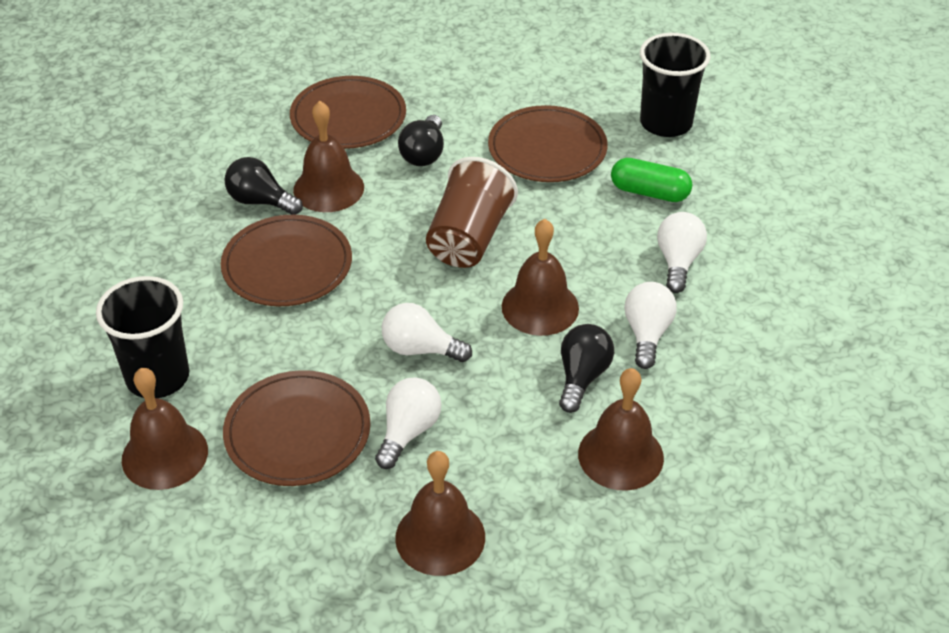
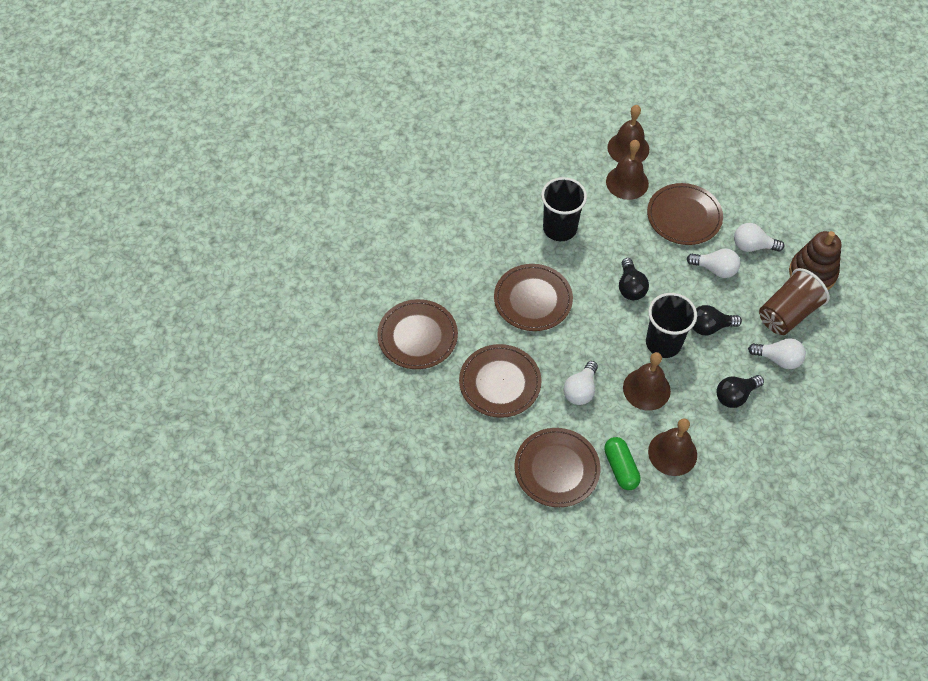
brown bell: [122,368,208,490] [293,101,364,212] [395,451,485,576] [502,219,579,336] [578,368,664,491] = 5 -> [606,140,649,200] [607,105,649,162] [623,352,671,411] [648,418,697,476] = 4
brown plate: [221,215,352,306] [223,370,371,486] [290,76,406,149] [488,105,608,182] = 4 -> [377,299,458,369] [459,344,541,418] [494,264,573,331] [514,428,600,507] [647,183,723,245] = 5
brown stacking toy: none = 0 -> [789,231,841,290] = 1

